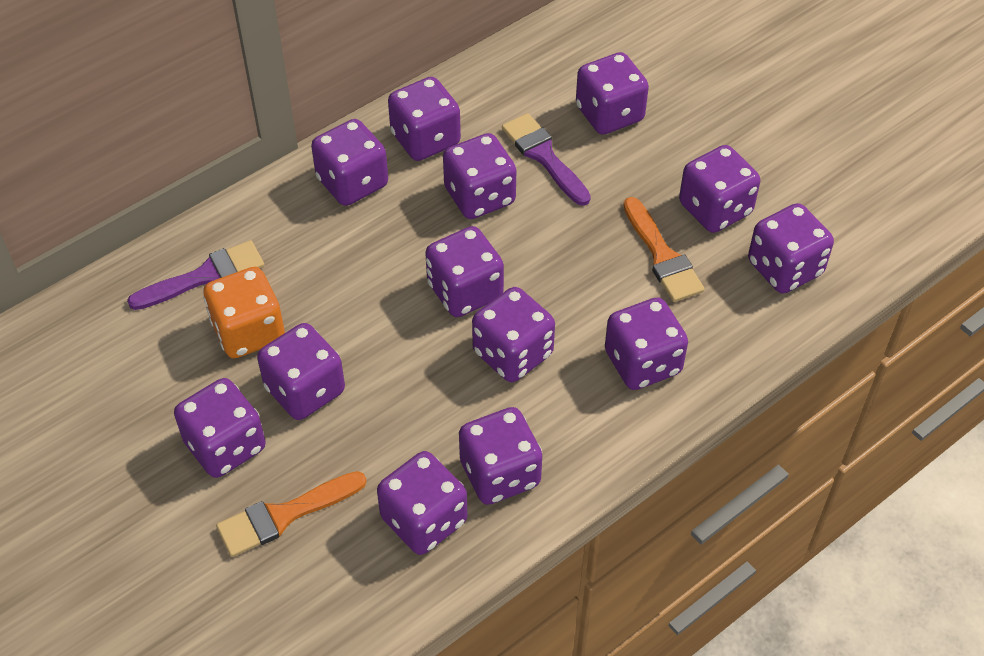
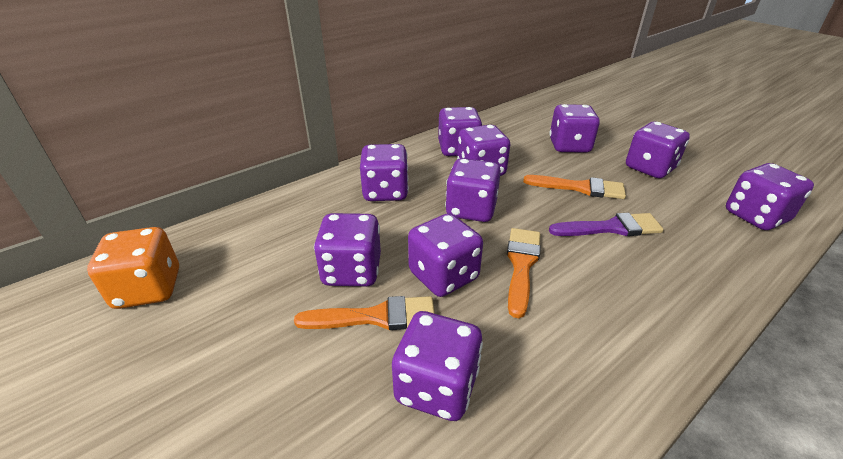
orange brush: [216,471,366,557] [623,197,704,302] = 2 -> [294,296,435,330] [507,228,541,318] [523,175,626,199] = 3
purple brush: [127,240,264,310] [502,113,591,206] = 2 -> [549,213,664,236] = 1
purple dice: [174,378,266,478] [257,323,345,420] [311,119,388,206] [377,451,468,555] [388,77,461,161] [425,226,504,317] [443,133,516,219] [459,407,542,505] [472,287,555,382] [576,52,649,135] [605,297,688,390] [679,145,760,233] [748,203,834,294] = 13 -> [314,213,381,286] [360,144,409,201] [392,311,483,421] [408,213,483,297] [438,107,482,156] [445,158,501,222] [457,125,510,176] [549,104,600,153] [626,121,690,178] [726,163,814,230] = 10

